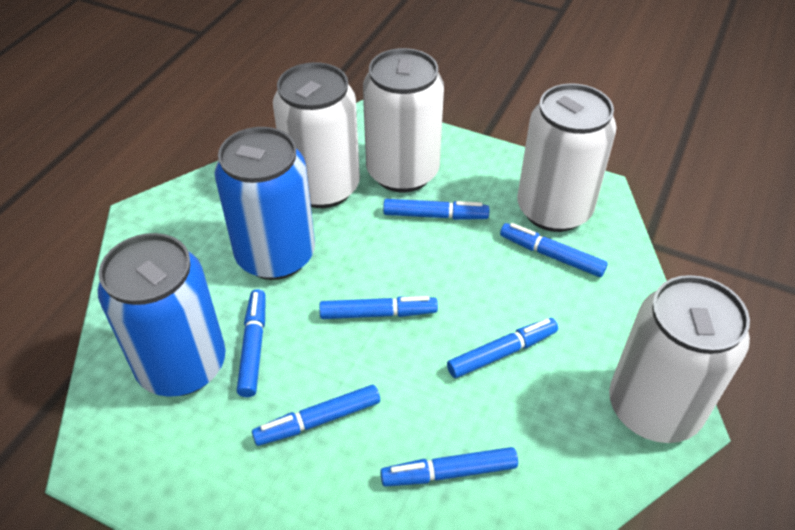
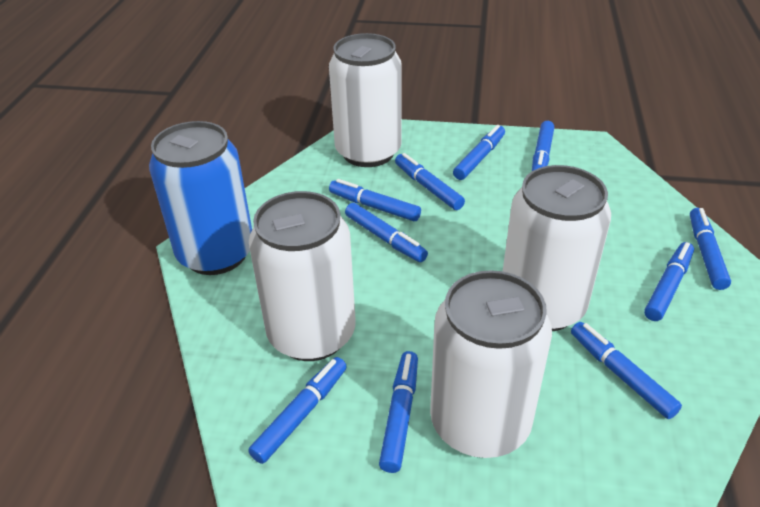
blue can: [98,233,225,397] [214,127,315,280] = 2 -> [149,121,252,275] = 1
blue marker: [237,289,266,397] [252,385,380,446] [319,296,438,319] [380,447,518,487] [383,199,489,220] [447,318,558,378] [500,223,608,277] = 7 -> [248,357,347,464] [329,179,421,221] [345,203,428,262] [379,351,418,473] [395,153,465,210] [453,125,505,180] [532,121,554,171] [571,322,682,419] [644,242,694,321] [690,208,731,290] = 10

